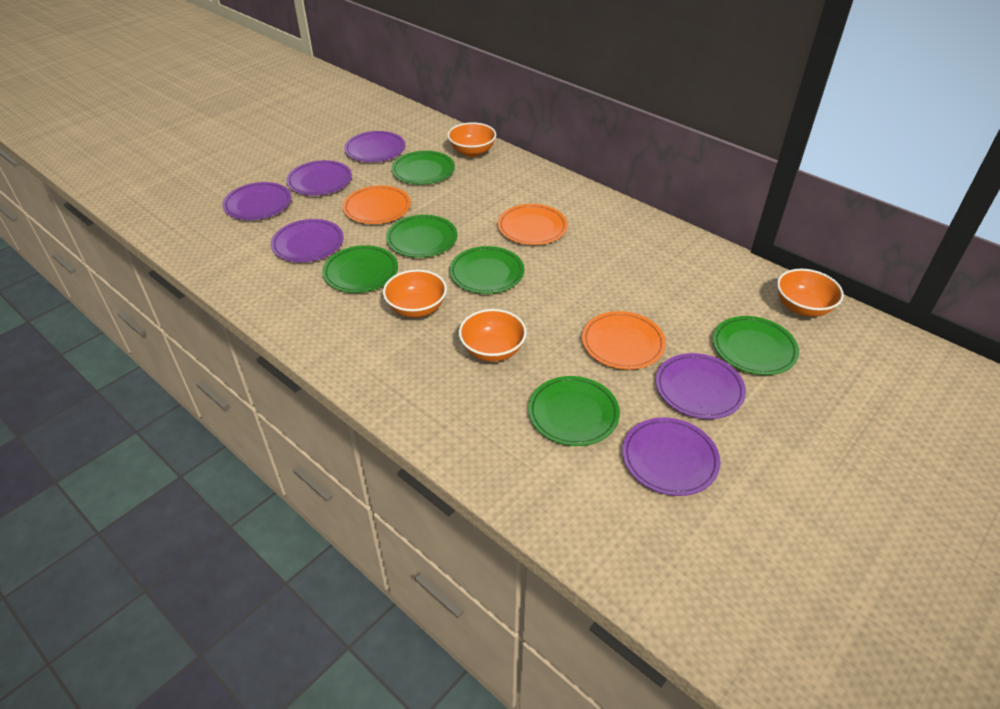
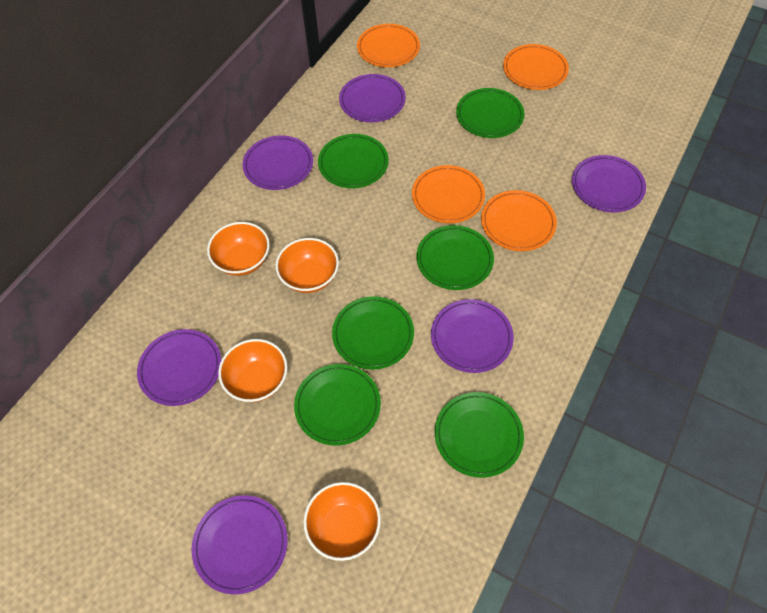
orange plate: [343,185,411,224] [498,204,568,245] [582,311,666,370] = 3 -> [357,24,420,67] [412,165,485,223] [481,190,557,251] [503,44,569,90] = 4

